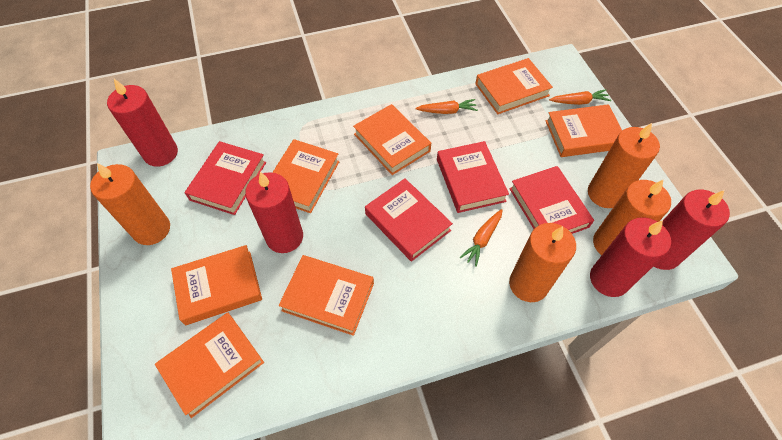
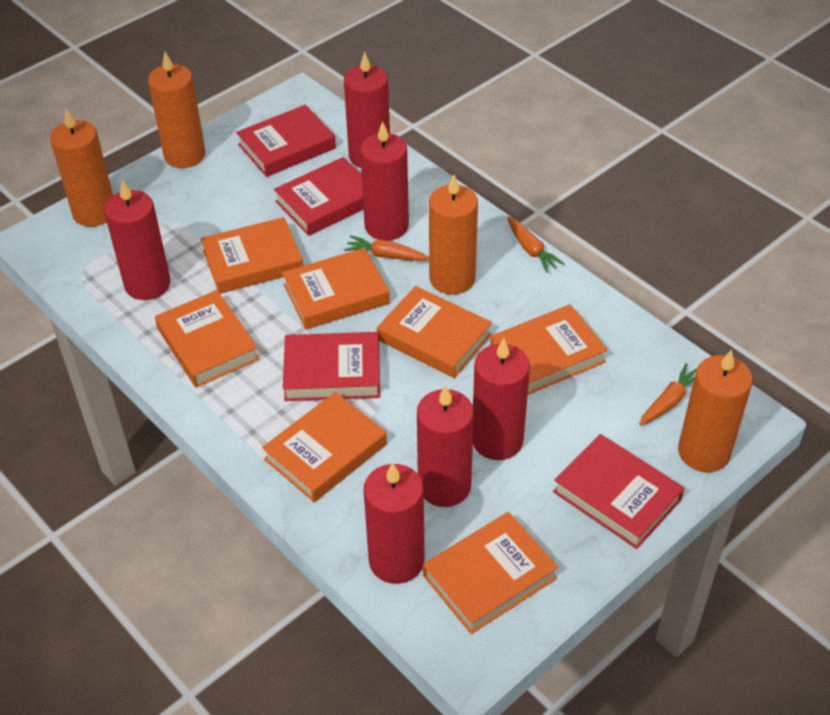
red candle: [107,79,178,167] [245,172,303,253] [590,217,671,297] [653,190,730,270] = 4 -> [104,180,170,300] [344,52,390,168] [360,121,409,241] [364,462,424,584] [417,385,474,507] [473,338,530,460] = 6

